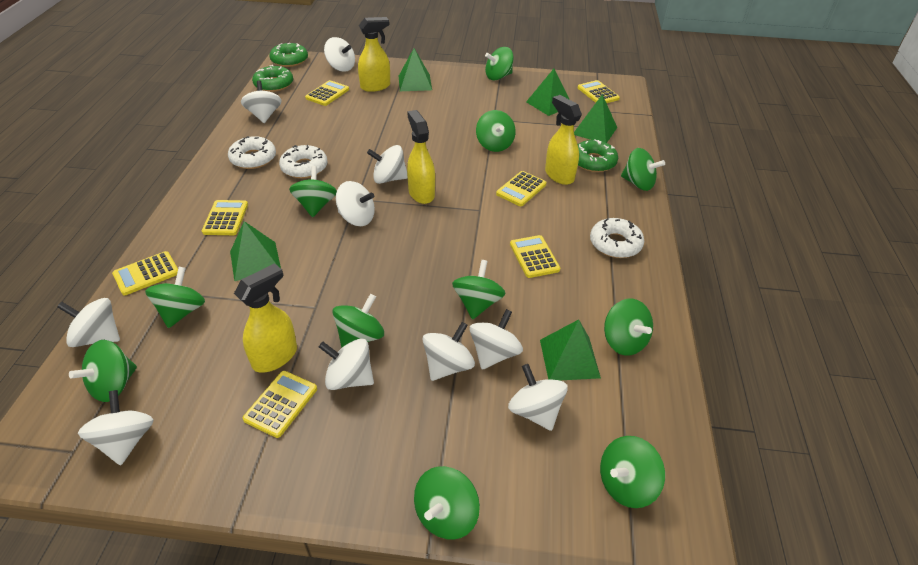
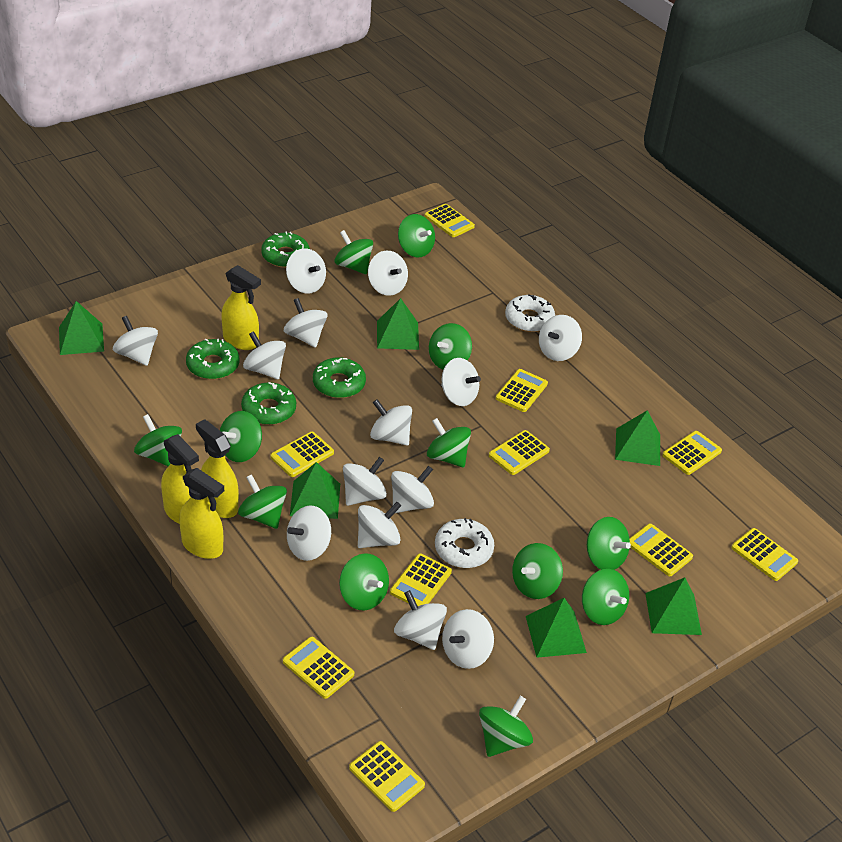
green donut: [252,65,293,92] [269,43,308,67] [577,139,618,172] = 3 -> [186,338,240,379] [241,382,296,425] [261,231,310,268] [313,357,366,398] = 4
green pyramid: [230,221,281,281] [399,48,432,91] [526,69,570,116] [540,319,601,381] [574,94,617,143] = 5 -> [59,301,104,355] [290,462,340,519] [377,298,419,350] [526,598,587,658] [615,410,660,466] [645,578,702,635] = 6
green spinning top: [69,340,137,402] [145,267,205,328] [289,166,337,217] [332,294,384,348] [414,466,480,540] [452,260,506,319] [476,110,516,152] [485,47,514,80] [600,436,665,508] [604,299,653,356] [621,148,665,191] = 11 -> [134,414,182,466] [220,411,262,462] [238,474,287,529] [334,230,373,274] [339,553,389,611] [398,214,435,257] [427,418,471,468] [429,323,472,369] [479,696,533,757] [512,543,563,599] [582,569,629,625] [587,517,631,570] = 12
white donut: [228,136,276,169] [279,145,327,179] [590,218,644,258] = 3 -> [435,518,494,568] [505,294,555,332] = 2
white spinning top: [57,298,120,347] [78,390,154,465] [241,81,281,123] [319,338,374,390] [324,37,355,72] [336,181,375,226] [367,145,408,184] [422,322,475,381] [470,309,523,370] [508,364,568,431] = 10 -> [113,316,158,366] [243,331,286,379] [284,298,327,348] [286,248,326,294] [287,505,331,561] [343,457,387,506] [358,502,401,548] [368,251,408,296] [370,399,412,446] [391,466,434,513] [394,590,447,650] [441,358,481,406] [442,609,494,669] [539,315,582,361] = 14
yellow calculator: [112,251,178,295] [202,200,248,235] [243,371,317,438] [305,80,349,106] [496,171,546,206] [510,235,560,278] [578,80,620,103] = 7 -> [270,432,334,477] [283,637,354,699] [349,741,425,812] [390,553,452,606] [425,204,475,237] [489,430,550,475] [496,369,548,412] [629,524,693,576] [662,431,722,475] [731,528,798,581] = 10

